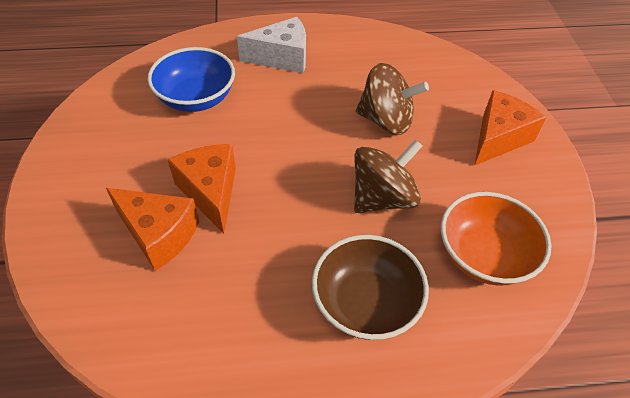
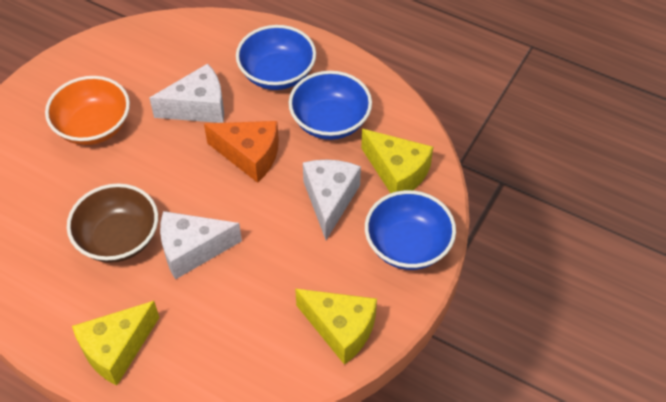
blue bowl: [147,47,235,112] = 1 -> [236,25,316,90] [289,71,372,140] [365,190,456,270] = 3
brown spinning top: [354,140,422,213] [356,63,429,135] = 2 -> none = 0
orange cheese: [106,188,199,271] [168,144,236,234] [474,90,546,166] = 3 -> [204,121,279,183] = 1
white cheese: [237,17,306,73] = 1 -> [149,64,224,123] [160,211,242,280] [303,160,361,240] = 3
yellow cheese: none = 0 -> [72,301,160,386] [295,289,377,365] [361,129,433,193] = 3

